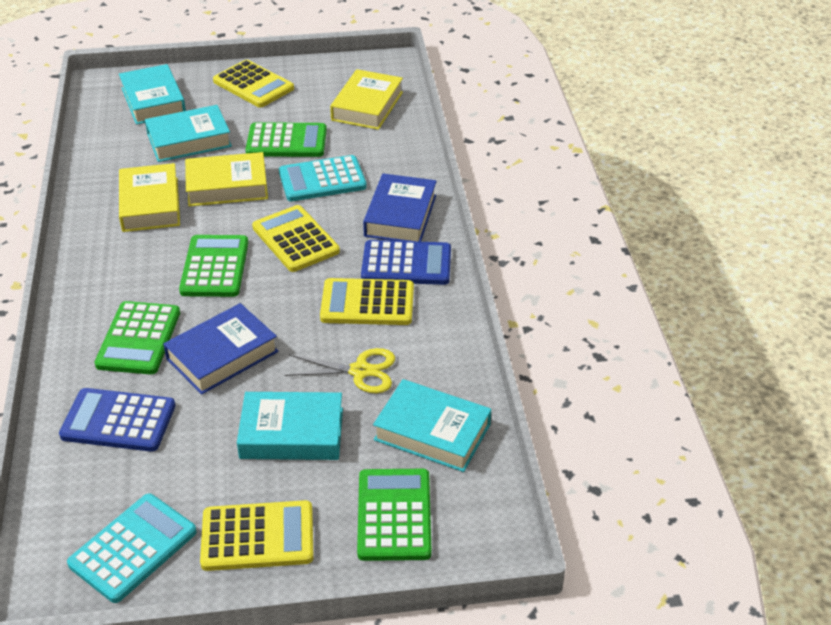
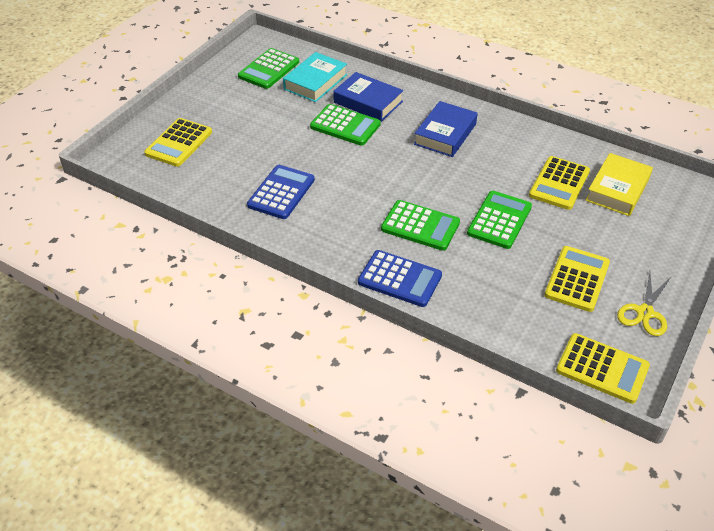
turquoise book: [119,64,186,125] [145,105,232,162] [237,392,343,460] [373,379,491,472] = 4 -> [283,52,347,102] = 1
turquoise calculator: [67,493,197,603] [279,155,367,201] = 2 -> none = 0
yellow book: [119,163,180,232] [185,152,268,206] [330,69,403,130] = 3 -> [585,153,653,216] = 1

